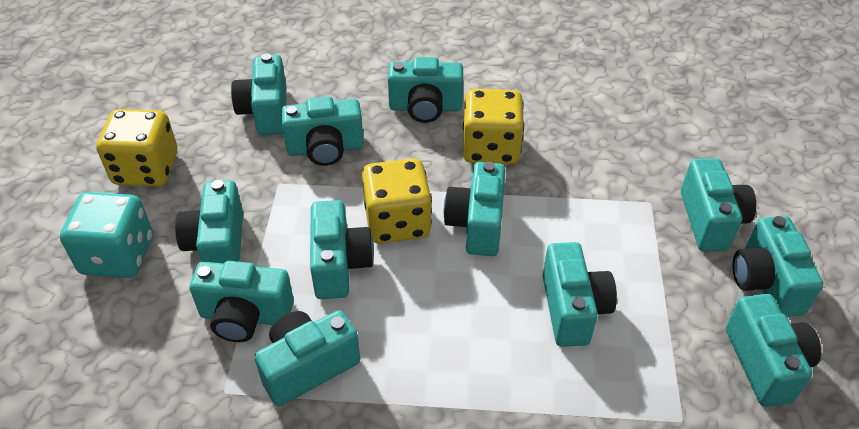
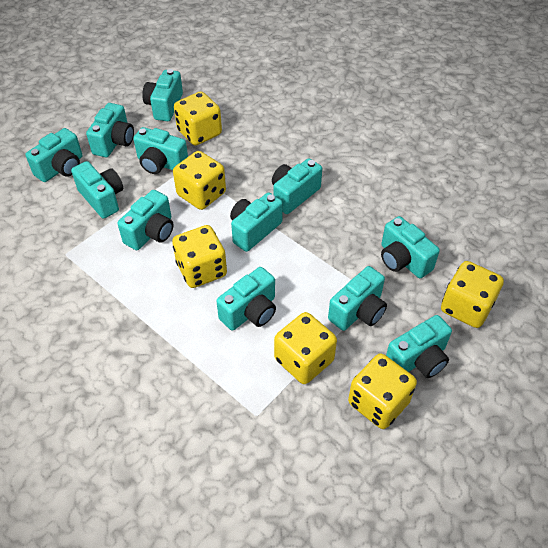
turquoise dice: [60,192,153,278] = 1 -> none = 0
yellow dice: [96,109,178,186] [362,159,432,244] [463,89,524,164] = 3 -> [172,225,227,288] [173,151,226,210] [174,91,222,146] [274,312,337,384] [348,353,417,429] [441,261,504,328] = 6

